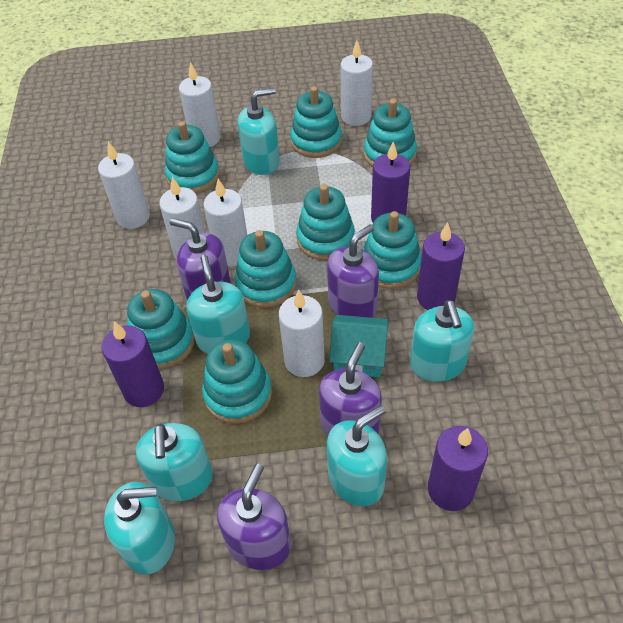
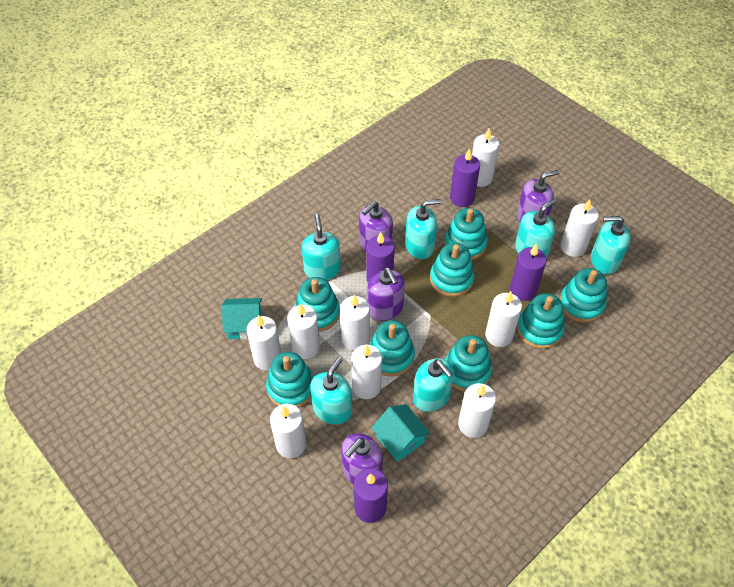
turquoise house: [329,315,389,377] = 1 -> [222,298,262,339] [372,404,431,462] = 2
white candle: [98,142,150,229] [159,177,206,260] [179,62,221,147] [204,179,247,267] [279,289,325,377] [340,40,373,126] = 6 -> [246,316,281,371] [270,404,306,458] [287,303,320,359] [340,294,370,350] [351,345,382,399] [458,383,496,438] [472,128,499,187] [485,291,522,347] [560,200,599,257] = 9

